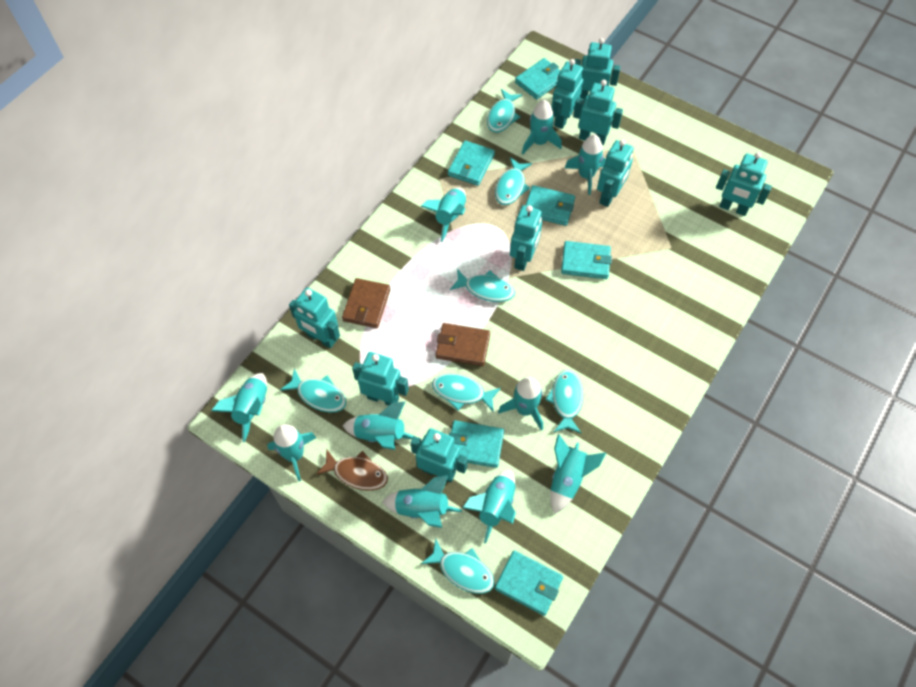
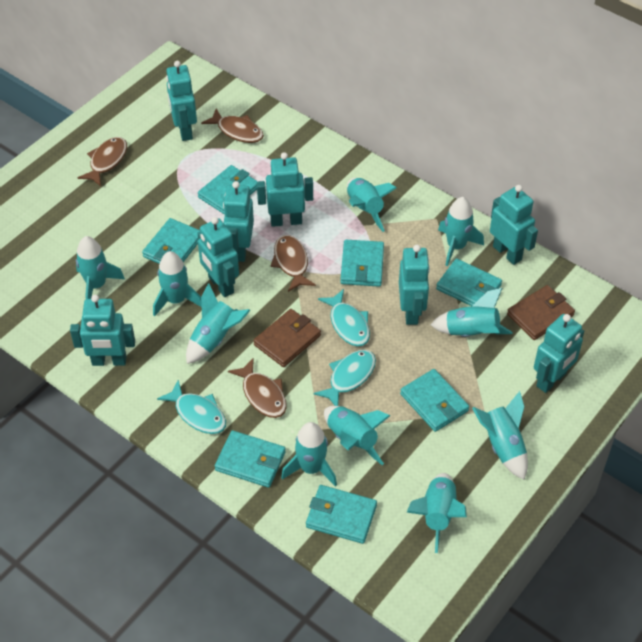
brown fish: [316,449,388,491] = 1 -> [78,137,127,186] [201,108,264,143] [228,357,287,418] [270,235,316,292] = 4
turquoise fish: [280,369,346,413] [421,539,495,594] [432,374,501,412] [450,269,515,302] [487,89,522,133] [495,157,532,205] [545,370,583,433] = 7 -> [157,380,226,434] [313,350,376,406] [318,289,370,347] = 3
turquoise robot: [289,287,340,348] [352,352,409,406] [411,428,468,482] [510,205,542,271] [551,59,583,129] [573,80,623,145] [575,38,621,100] [597,139,634,207] [716,152,772,216] = 9 -> [70,295,135,366] [166,61,197,141] [198,217,239,297] [223,181,254,262] [257,152,313,227] [399,245,430,325] [490,185,538,265] [534,314,584,393] = 8
turquoise wallet: [448,141,495,186] [449,420,504,468] [495,550,563,616] [515,58,561,100] [525,185,575,226] [561,241,612,279] = 6 -> [142,218,200,264] [198,165,258,215] [215,430,286,488] [306,485,377,544] [341,240,384,287] [400,369,469,432] [436,259,502,306] = 7

